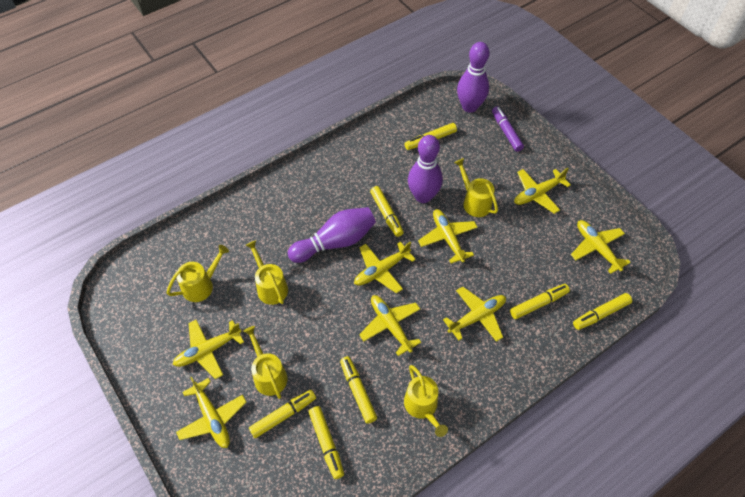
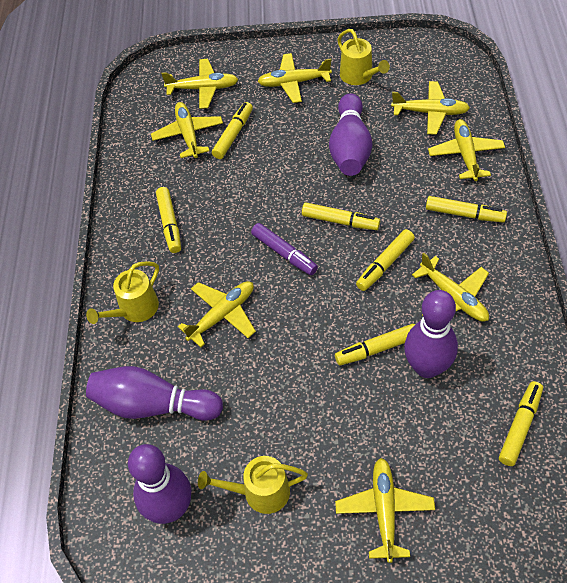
purple bowling pin: [288,207,376,263] [408,135,443,203] [457,42,489,113] = 3 -> [86,366,223,421] [128,444,191,524] [329,93,372,176] [404,290,458,378] = 4
yellow watering can: [167,245,229,302] [243,326,288,399] [245,240,288,305] [404,365,448,437] [454,158,498,217] = 5 -> [86,261,159,324] [198,456,308,514] [337,29,390,85] = 3

